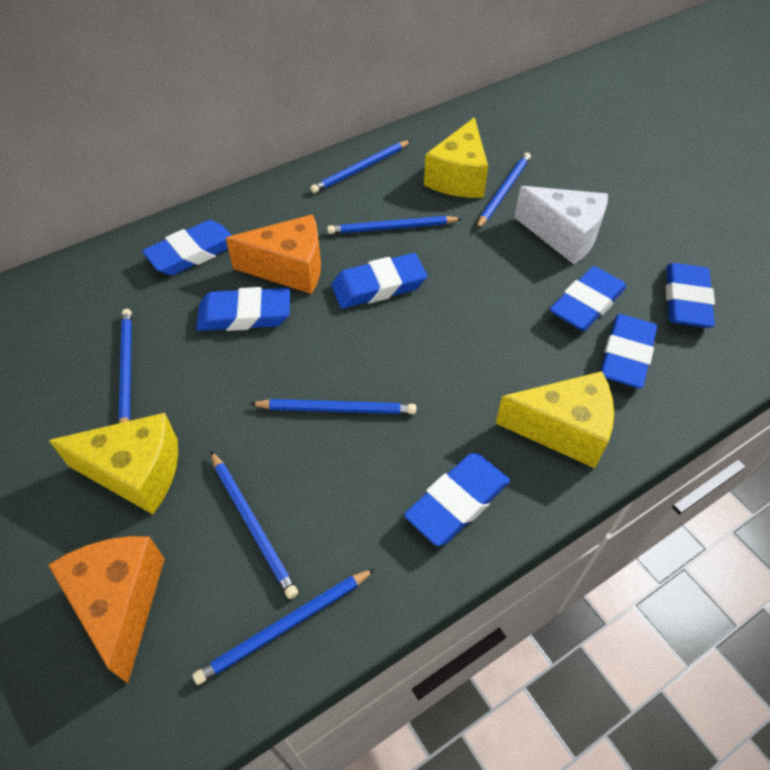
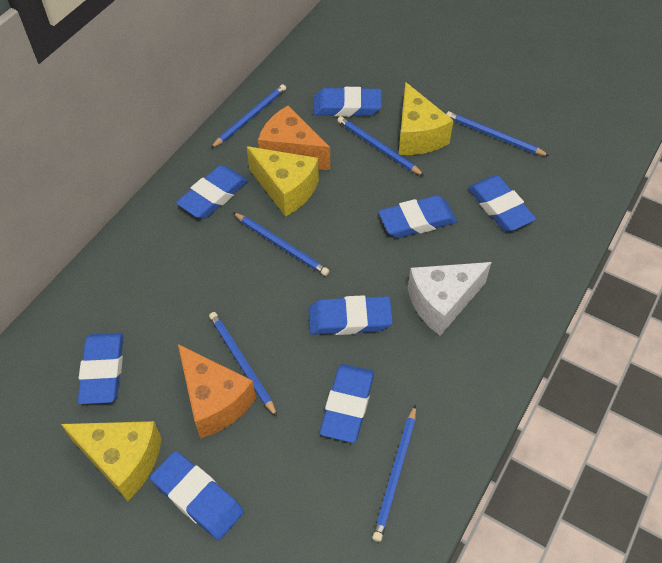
blue eraser: [142,220,232,275] [196,287,290,331] [331,253,427,309] [404,453,510,546] [550,266,627,331] [600,314,657,388] [666,263,715,328] = 7 -> [77,333,124,404] [150,451,244,540] [176,165,248,219] [309,295,393,335] [313,87,382,117] [320,364,374,443] [378,195,457,238] [468,176,536,231] = 8
blue pencil: [119,309,132,423] [193,568,375,685] [211,451,298,599] [250,399,416,414] [310,140,411,193] [327,216,462,234] [476,152,531,229] = 7 -> [209,312,277,417] [211,84,286,148] [233,212,329,276] [337,116,424,176] [372,405,416,542] [446,111,549,156] = 6

